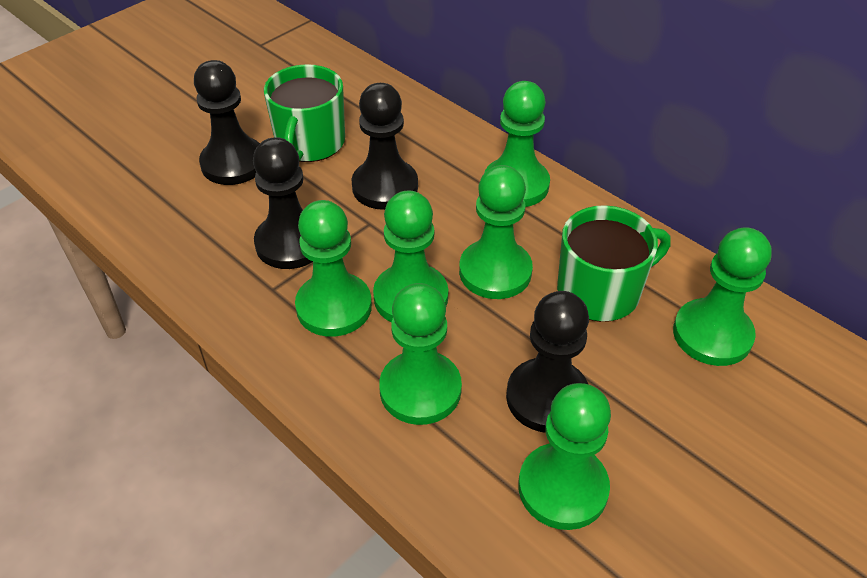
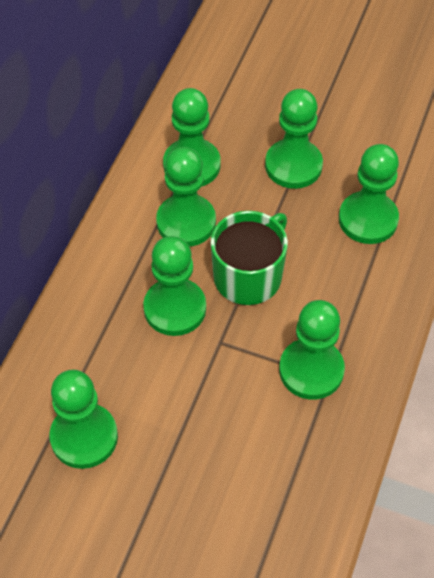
black pawn: [194,60,260,185] [253,137,313,269] [352,83,418,210] [506,291,589,433] = 4 -> none = 0
green mug: [264,64,345,162] [557,205,671,322] = 2 -> [211,211,288,305] = 1

